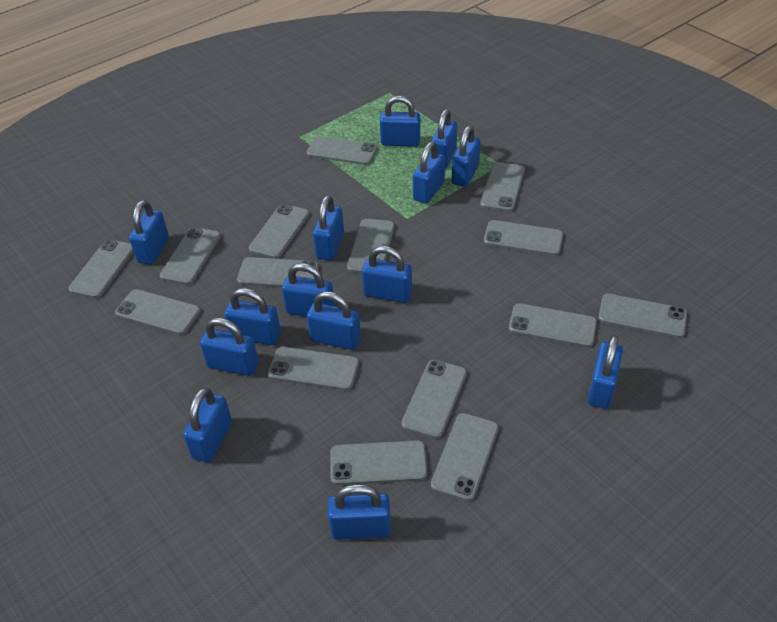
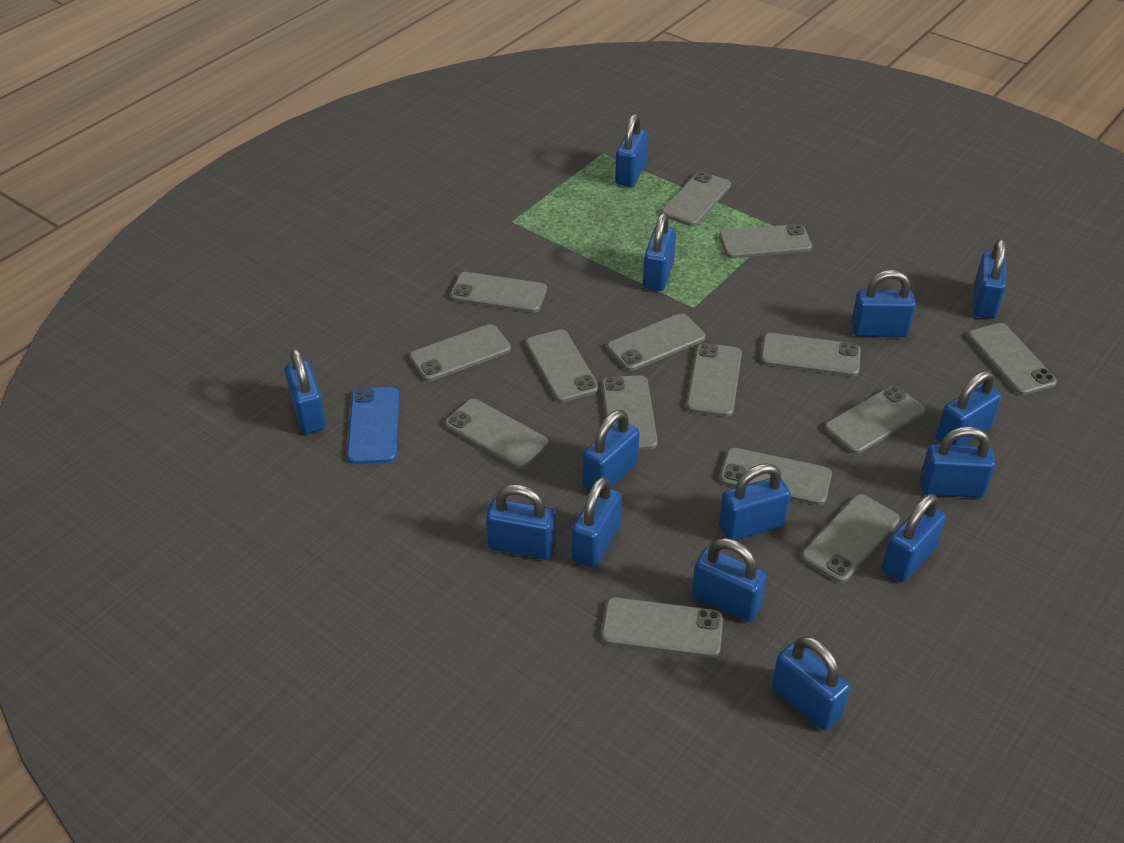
blue phone: none = 0 -> [347,387,399,464] = 1

